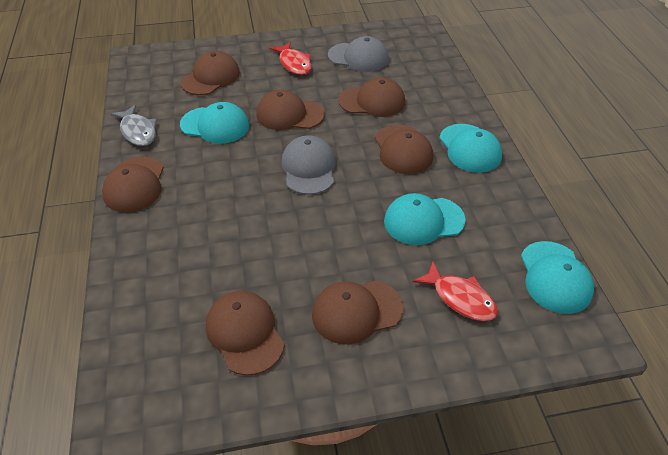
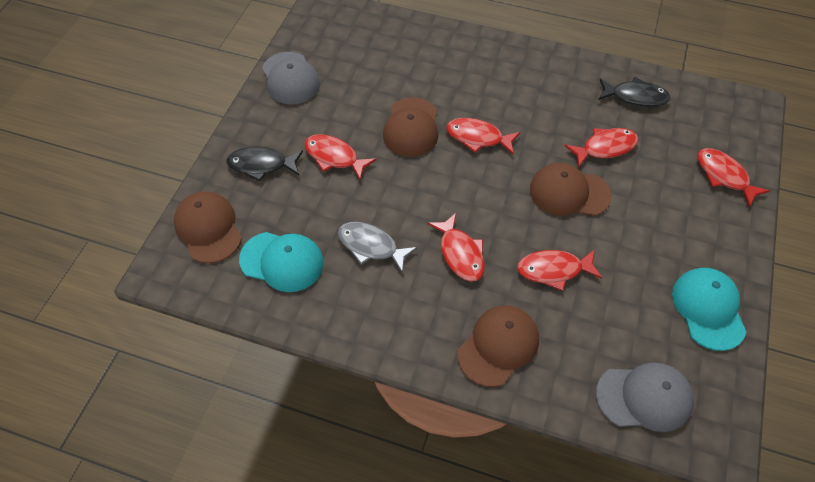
black fish: none = 0 -> [226,147,303,182] [598,77,670,107] = 2
brown cap: [102,157,164,212] [180,51,240,95] [206,291,285,376] [256,90,325,130] [312,281,403,344] [338,77,405,117] [375,125,433,174] = 7 -> [174,191,242,263] [383,97,438,157] [457,305,539,387] [530,163,612,216] = 4
red fish: [270,42,312,75] [413,261,498,321] = 2 -> [304,134,377,180] [427,213,485,282] [446,118,520,155] [517,249,602,291] [565,128,639,167] [698,148,770,207] = 6
turquoise cap: [180,102,249,144] [384,193,466,245] [439,124,502,173] [521,241,594,314] = 4 -> [239,232,324,292] [672,268,746,351] = 2

